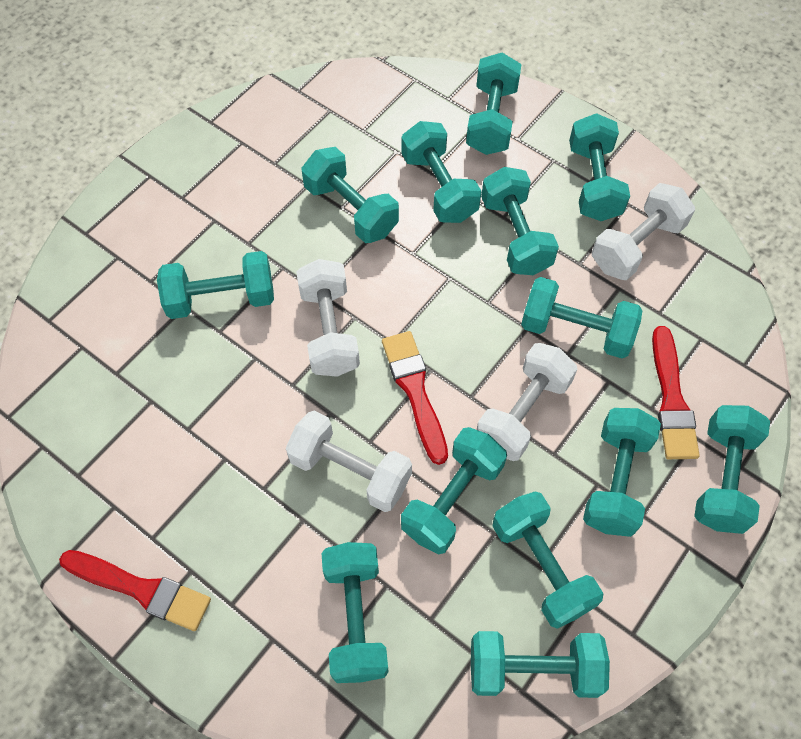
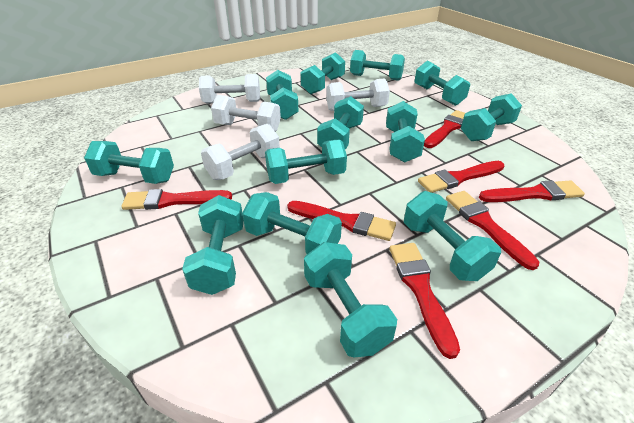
red brush: [59,550,211,631] [382,331,448,465] [652,326,700,459] = 3 -> [121,189,232,210] [287,201,396,241] [389,243,460,359] [418,161,504,193] [424,110,465,148] [446,191,539,270] [479,180,585,202] = 7

